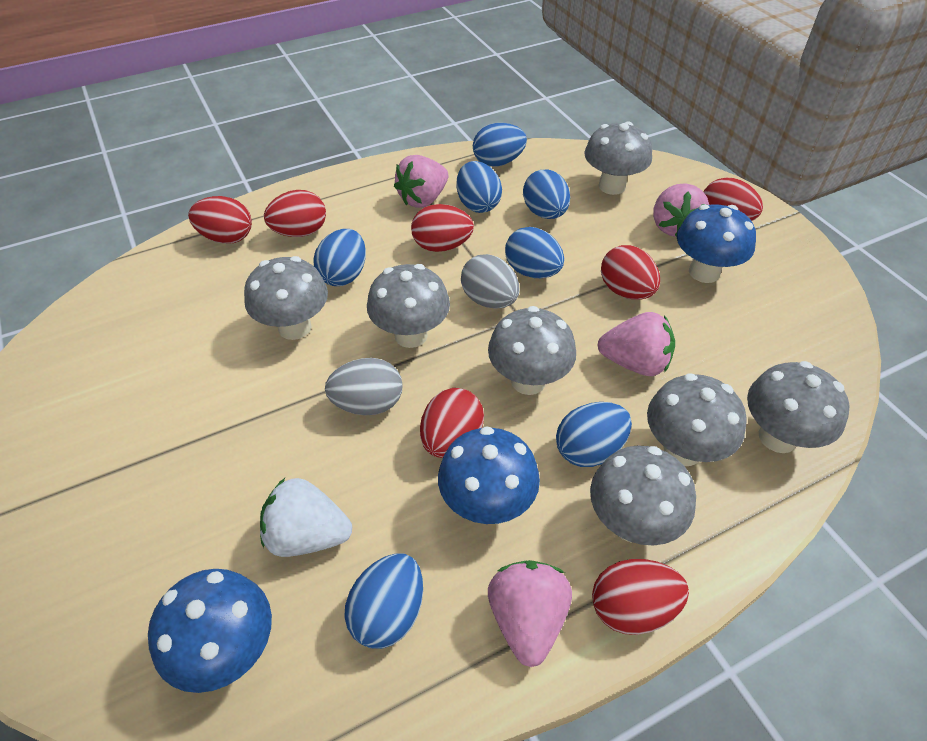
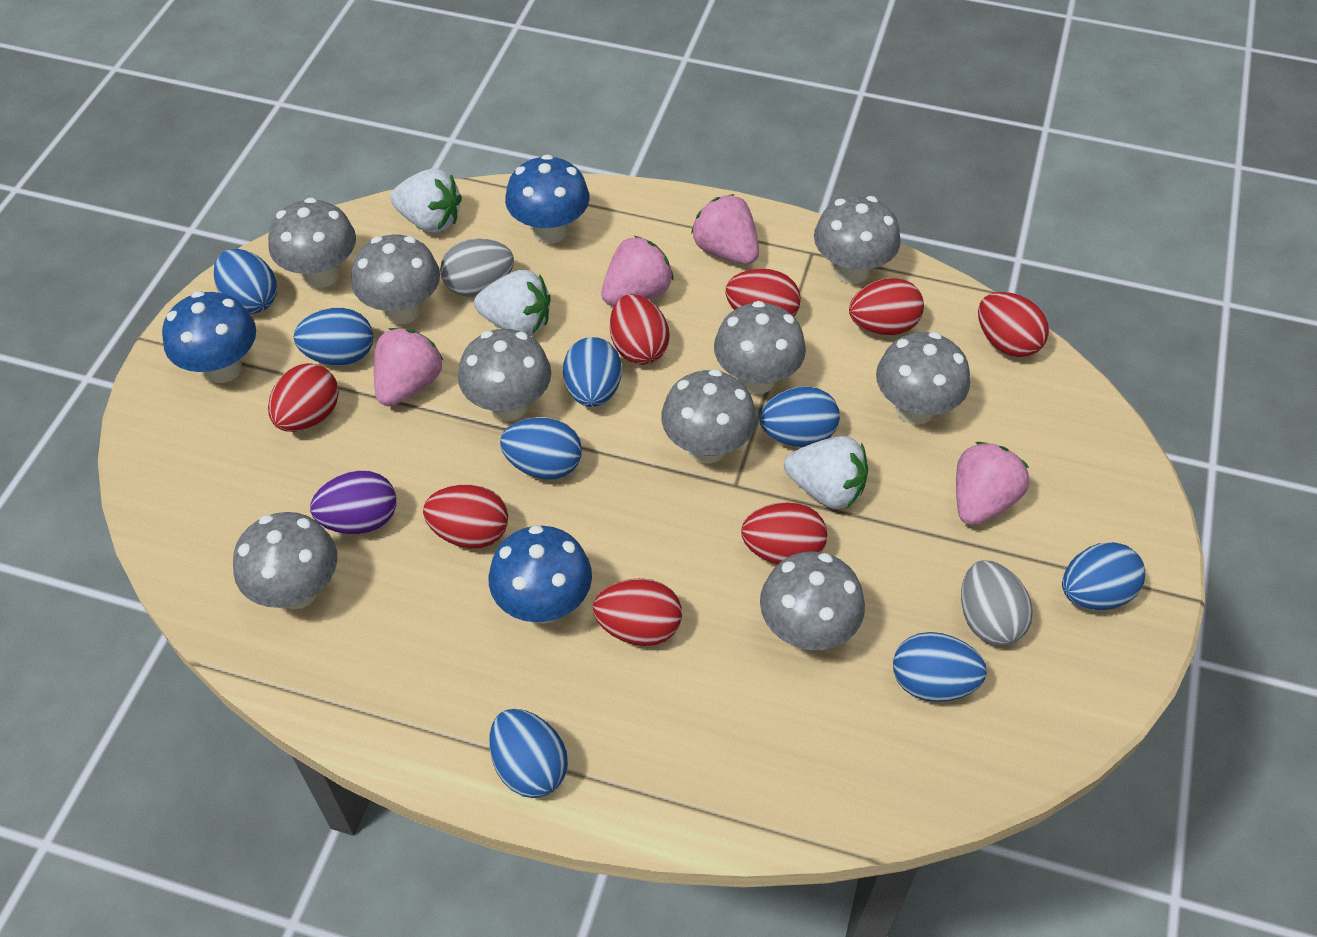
blue egg: [313,229,366,286] [344,554,423,649] [456,161,502,213] [473,123,527,167] [505,227,564,278] [523,169,570,219] [556,402,632,467] = 7 -> [214,249,277,314] [294,308,373,366] [489,709,568,798] [500,417,582,479] [563,337,622,407] [759,386,840,447] [893,632,987,702] [1062,542,1145,610] = 8
grey mushroom: [244,256,328,340] [367,264,450,348] [488,306,576,395] [584,121,652,195] [590,445,696,546] [647,373,746,466] [747,361,850,453] = 7 -> [233,512,337,610] [268,197,356,288] [351,235,440,324] [458,329,551,421] [661,369,757,464] [714,301,806,394] [760,551,865,650] [814,196,901,284] [876,332,970,425] = 9
purple egg: none = 0 -> [310,470,396,534] = 1
red egg: [188,196,252,244] [264,190,326,237] [411,204,474,252] [420,388,484,458] [592,559,689,635] [601,245,660,299] [704,178,763,221] = 7 -> [268,363,339,432] [423,484,508,548] [593,578,682,646] [610,294,670,365] [725,268,801,316] [741,502,827,564] [849,278,924,336] [978,292,1049,358] = 8
white strawberry: [260,478,352,557] = 1 -> [390,168,462,233] [474,270,551,336] [784,436,868,509] = 3

